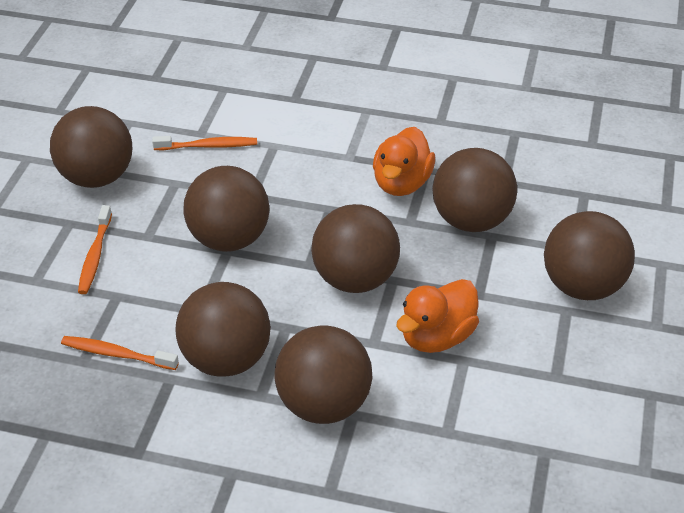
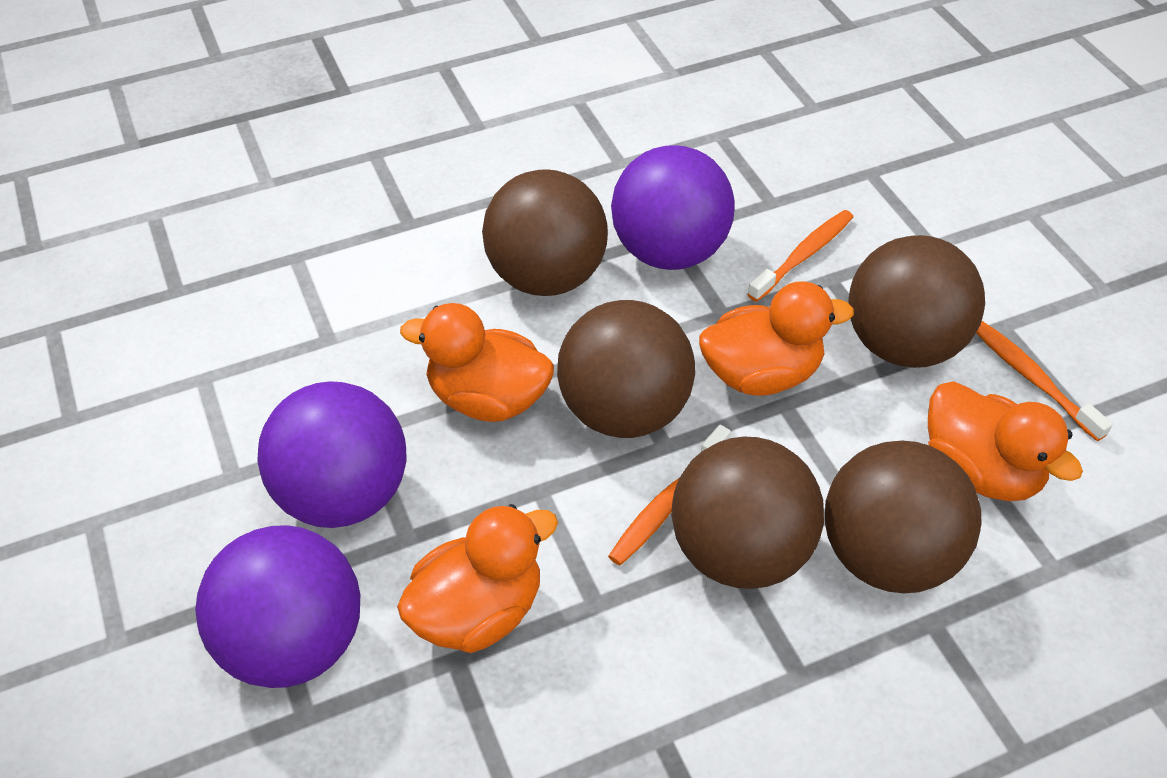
brown ball: [50,106,132,188] [175,282,271,377] [184,166,269,252] [275,325,373,424] [311,204,400,293] [432,148,517,232] [544,211,635,300] = 7 -> [482,169,608,296] [557,300,695,438] [671,437,824,589] [825,441,981,593] [848,235,985,368] = 5
orange duck: [373,127,435,196] [396,279,479,353] = 2 -> [397,504,558,653] [400,303,554,422] [699,281,854,396] [928,381,1083,501] = 4
purple ball: none = 0 -> [195,525,360,688] [257,381,407,528] [611,145,735,270] = 3

